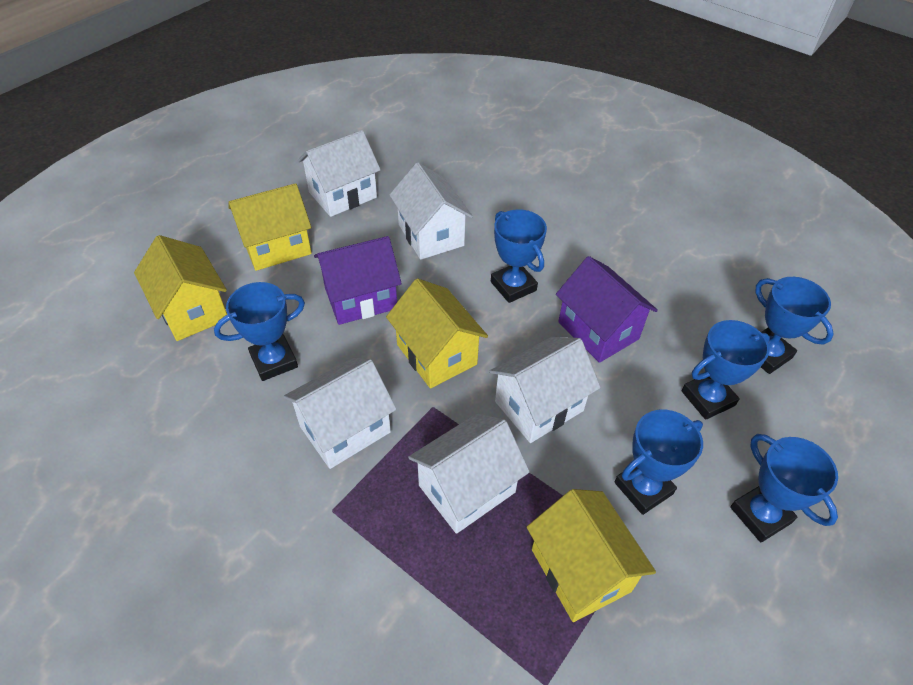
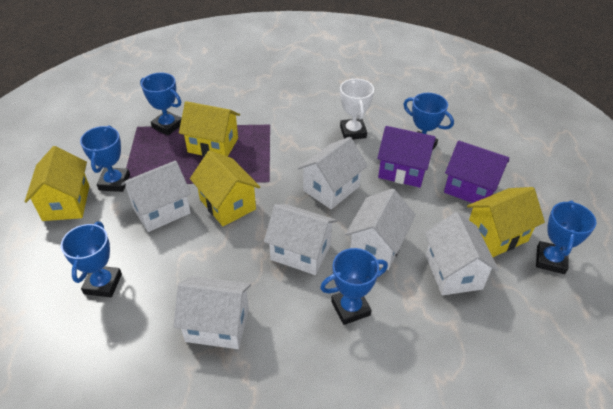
white house: [284,357,396,469] [297,130,381,217] [390,163,473,260] [408,413,530,534] [490,337,601,443] = 5 -> [121,160,191,232] [173,276,251,349] [264,204,337,275] [298,137,368,209] [345,188,416,270] [425,212,499,295] = 6
white trophy: none = 0 -> [340,79,374,139] = 1

